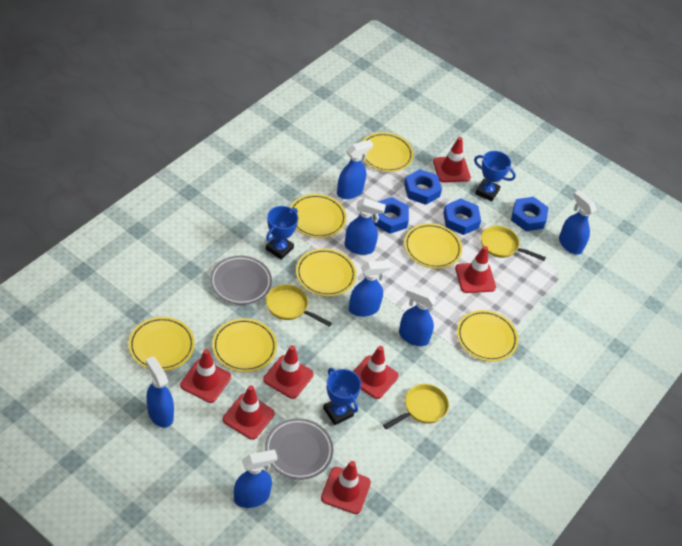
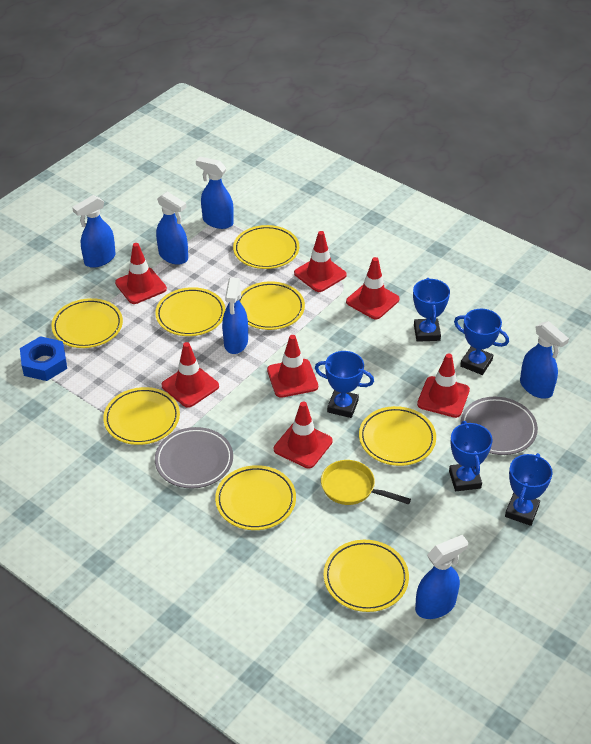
blue nut: [373,197,409,234] [404,169,442,205] [443,198,481,235] [511,197,549,231] = 4 -> [20,336,67,381] = 1
blue spray bottle: [146,356,174,428] [234,449,277,508] [337,140,373,199] [345,198,386,255] [349,260,392,317] [399,285,436,346] [559,190,597,255] = 7 -> [72,195,116,268] [156,191,188,265] [196,157,234,229] [222,278,248,354] [415,535,468,619] [520,321,569,399] = 6
blue trophy: [266,206,298,260] [323,368,361,425] [474,151,516,201] = 3 -> [315,351,374,418] [413,278,450,342] [449,421,493,491] [454,309,509,375] [505,453,553,526] = 5
yellow pan: [266,284,332,327] [383,384,449,429] [481,226,546,261] = 3 -> [321,460,411,505] = 1
yellow plate: [129,317,195,371] [212,318,277,372] [290,194,347,238] [296,248,356,297] [362,132,414,172] [404,223,462,269] [457,310,518,362] = 7 -> [51,298,123,348] [103,387,180,445] [155,287,226,336] [215,465,296,530] [233,225,299,269] [239,281,305,330] [324,540,409,612] [359,406,436,466] = 8

